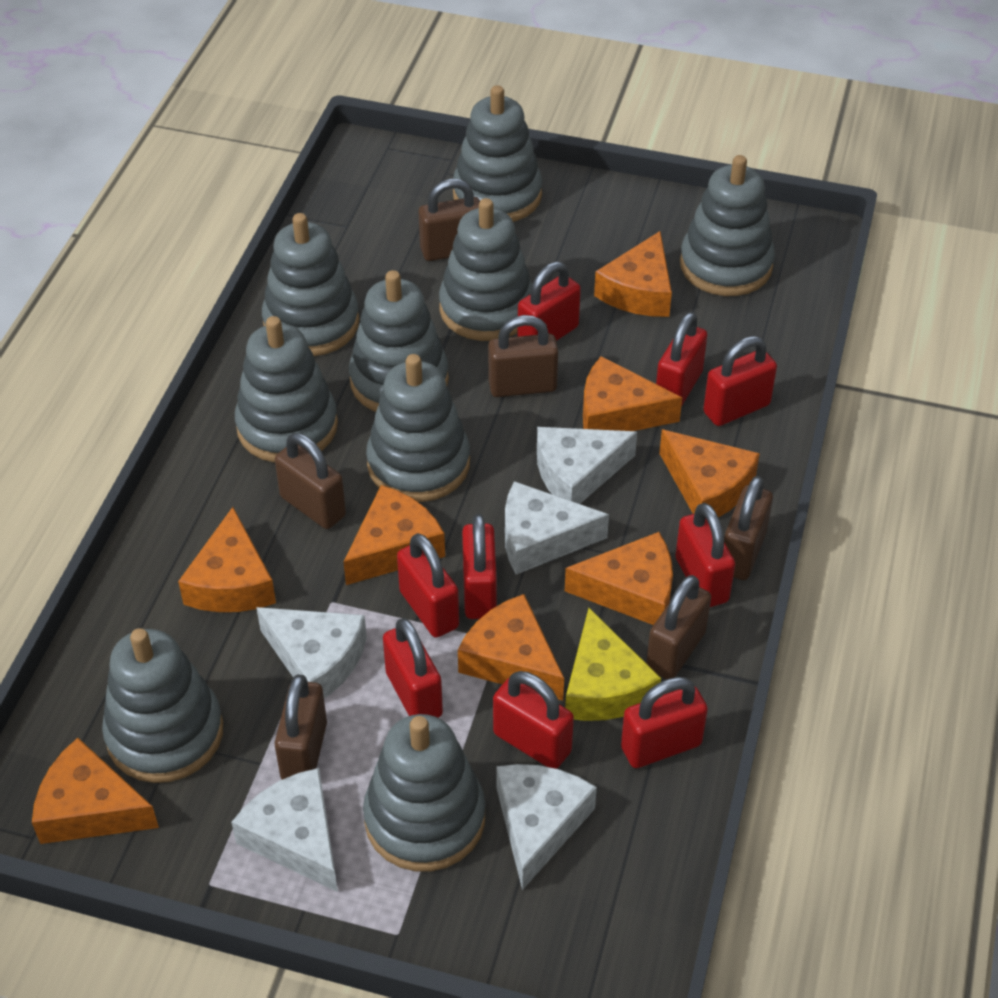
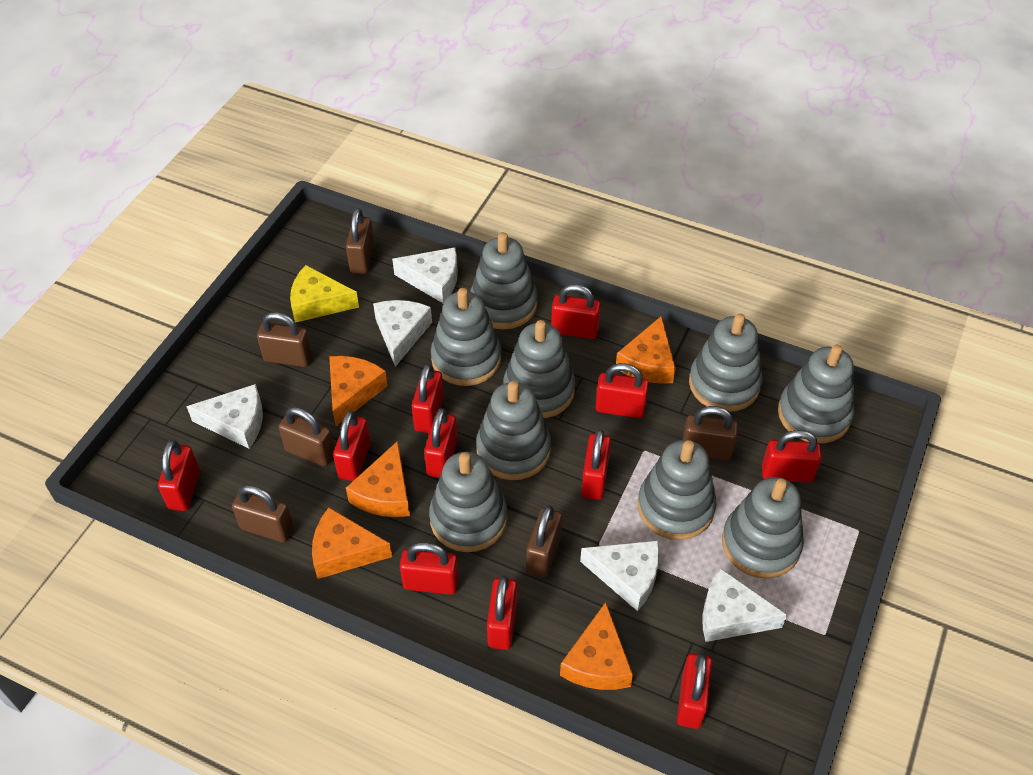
orange cheese: [32,738,159,844] [178,507,276,612] [344,485,445,585] [458,594,564,701] [565,532,673,625] [583,356,682,431] [594,231,672,317] [659,429,760,517] = 8 -> [312,508,392,579] [329,356,388,426] [346,441,410,517] [560,602,633,690] [616,316,676,384] = 5
red padlock: [383,618,443,718] [397,533,459,638] [462,514,497,619] [493,671,574,769] [517,261,581,341] [621,677,708,768] [656,312,707,407] [676,503,735,607] [703,336,777,426] = 9 -> [158,440,200,511] [333,411,371,481] [400,542,459,595] [412,364,444,433] [424,408,458,478] [487,576,517,650] [551,284,601,339] [581,429,611,500] [596,363,649,418] [677,653,712,729] [762,430,822,483] = 11

